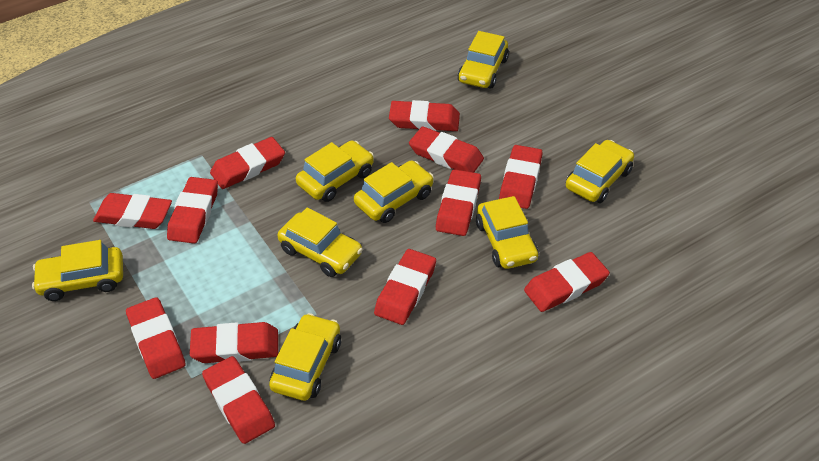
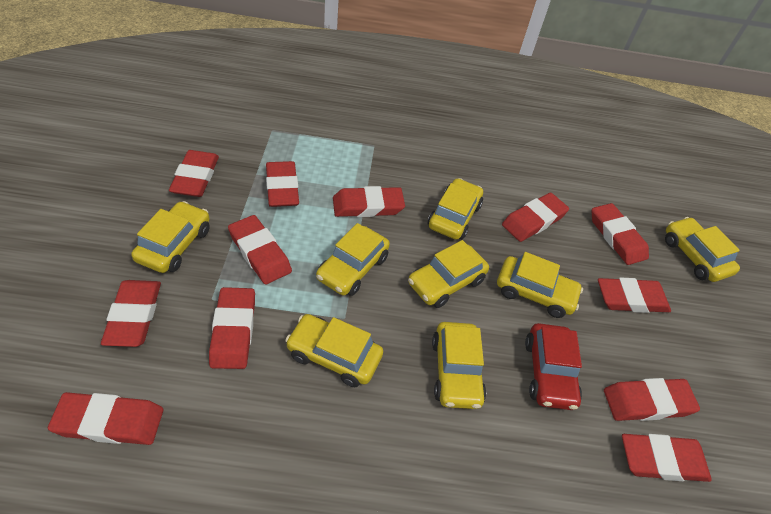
red car: none = 0 -> [525,323,582,410] = 1

